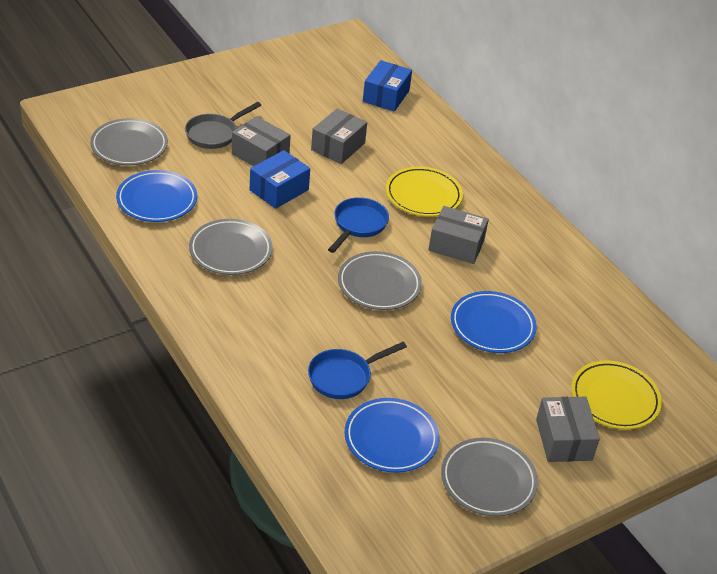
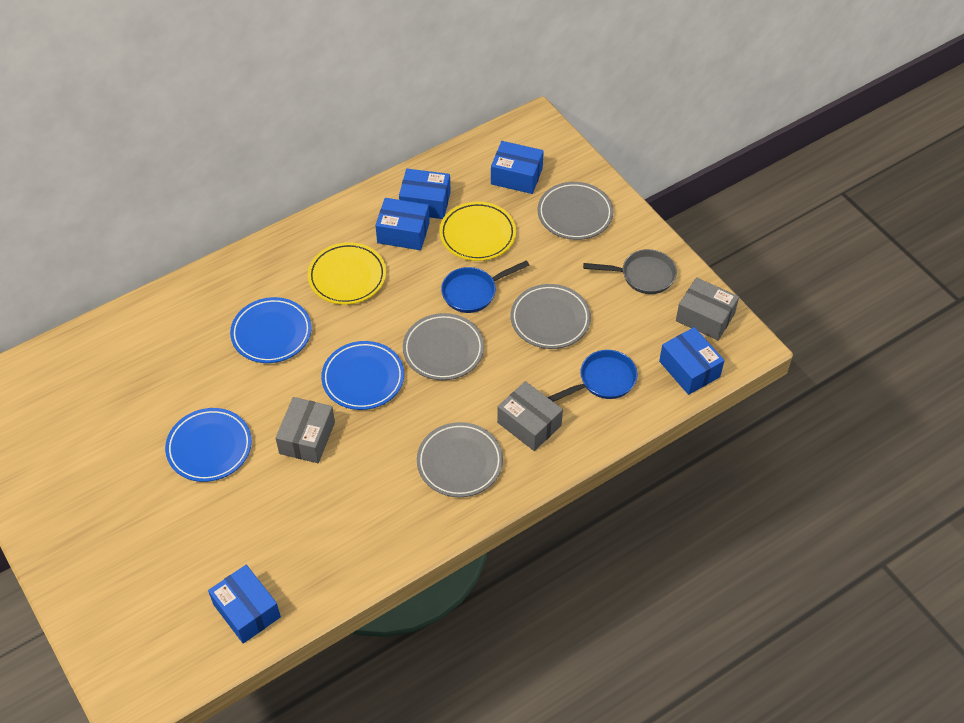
blue box: [250,150,310,209] [363,60,412,112] = 2 -> [208,565,281,644] [375,198,430,250] [399,169,451,219] [491,141,544,194] [659,327,725,395] = 5
grey box: [232,116,291,166] [311,109,367,164] [428,206,489,264] [536,397,600,462] = 4 -> [276,397,335,463] [497,381,563,451] [676,277,739,340] = 3

